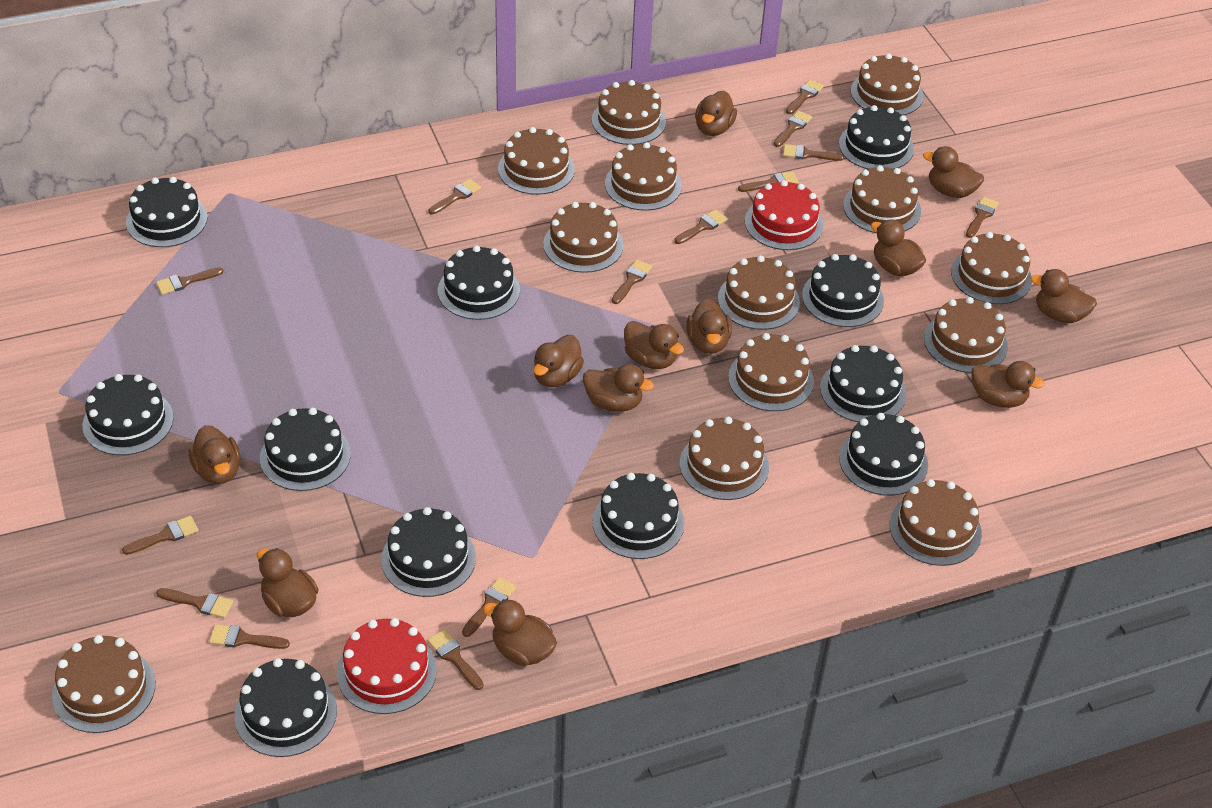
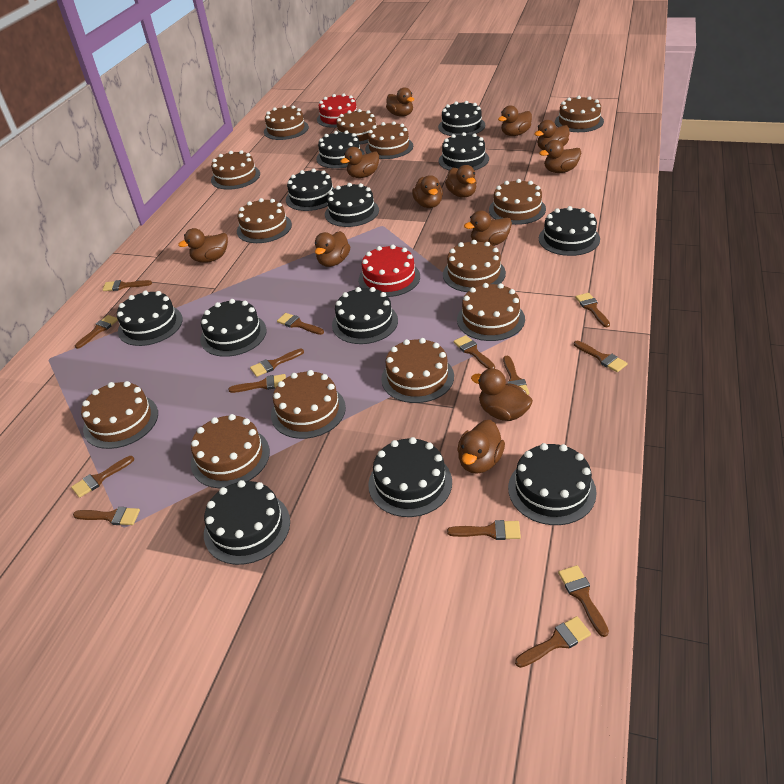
black cake: [83,374,173,455] [126,177,208,247] [234,658,337,757] [260,408,351,491] [381,507,476,597] [438,245,520,320] [592,473,685,559] [802,254,884,327] [820,345,906,422] [839,105,914,169] [839,413,928,496] = 11 -> [117,290,183,346] [200,299,267,357] [204,480,290,565] [286,169,335,211] [316,131,365,169] [325,183,379,227] [332,287,398,344] [368,437,452,517] [438,101,485,136] [439,132,489,171] [508,443,597,525] [539,206,600,256] = 12

